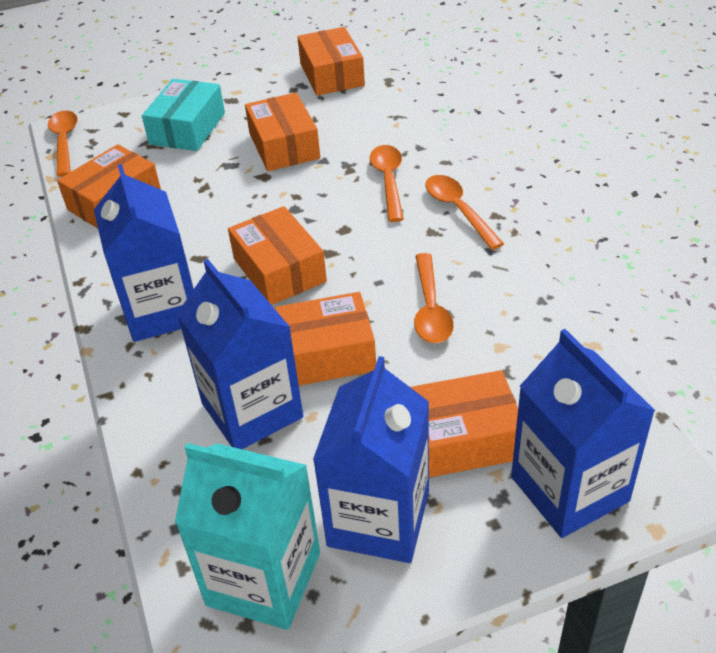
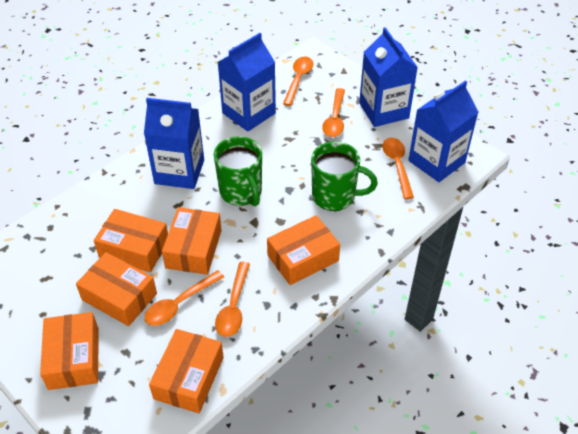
green mug: none = 0 -> [214,136,262,206] [311,141,378,211] = 2
orange spoon: [48,111,78,177] [370,145,404,222] [414,253,454,343] [425,175,504,250] = 4 -> [144,270,224,326] [215,262,250,337] [283,57,314,106] [322,88,345,137] [382,138,414,199] = 5
turquoise box: [142,79,225,151] = 1 -> none = 0
turquoise carton: [175,443,320,630] = 1 -> none = 0

